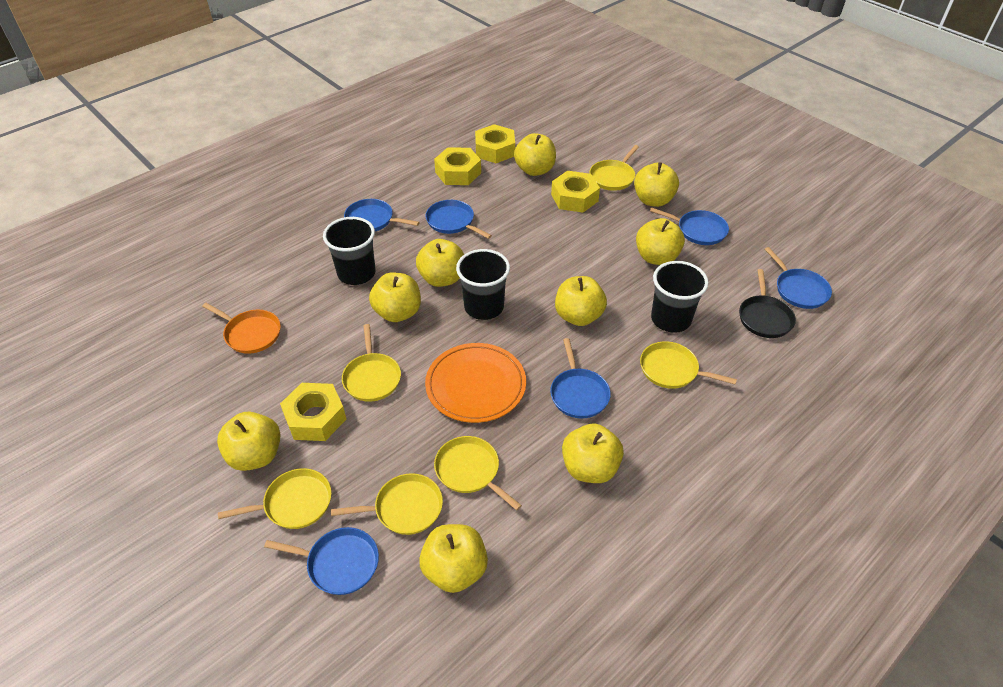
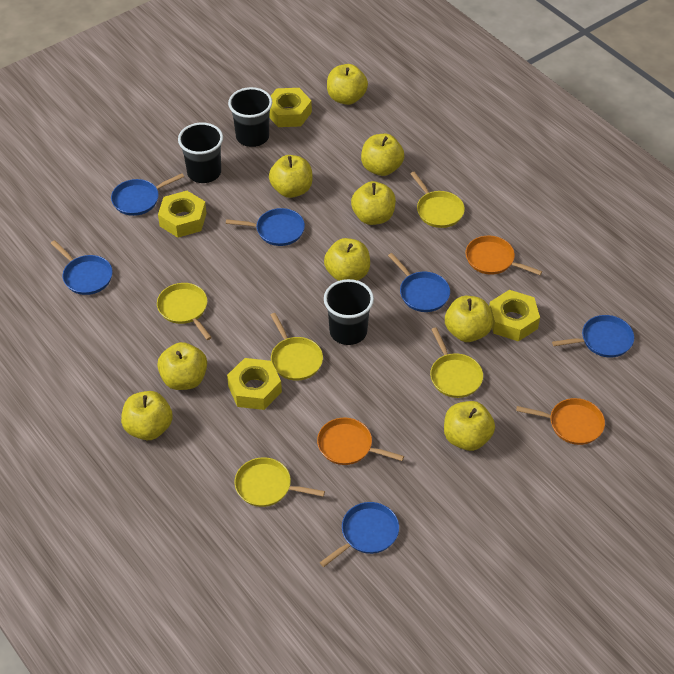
black pan: [739,269,796,338] = 1 -> none = 0
orange pan: [202,303,281,354] = 1 -> [317,418,404,465] [465,236,542,275] [516,398,605,445] = 3
orange plate: [425,343,526,423] = 1 -> none = 0
yellow pan: [218,468,332,529] [331,473,443,535] [342,324,401,402] [434,436,522,510] [590,145,639,191] [640,341,737,389] = 6 -> [157,283,212,340] [234,457,325,507] [271,313,323,381] [410,172,465,228] [430,327,483,398] = 5

